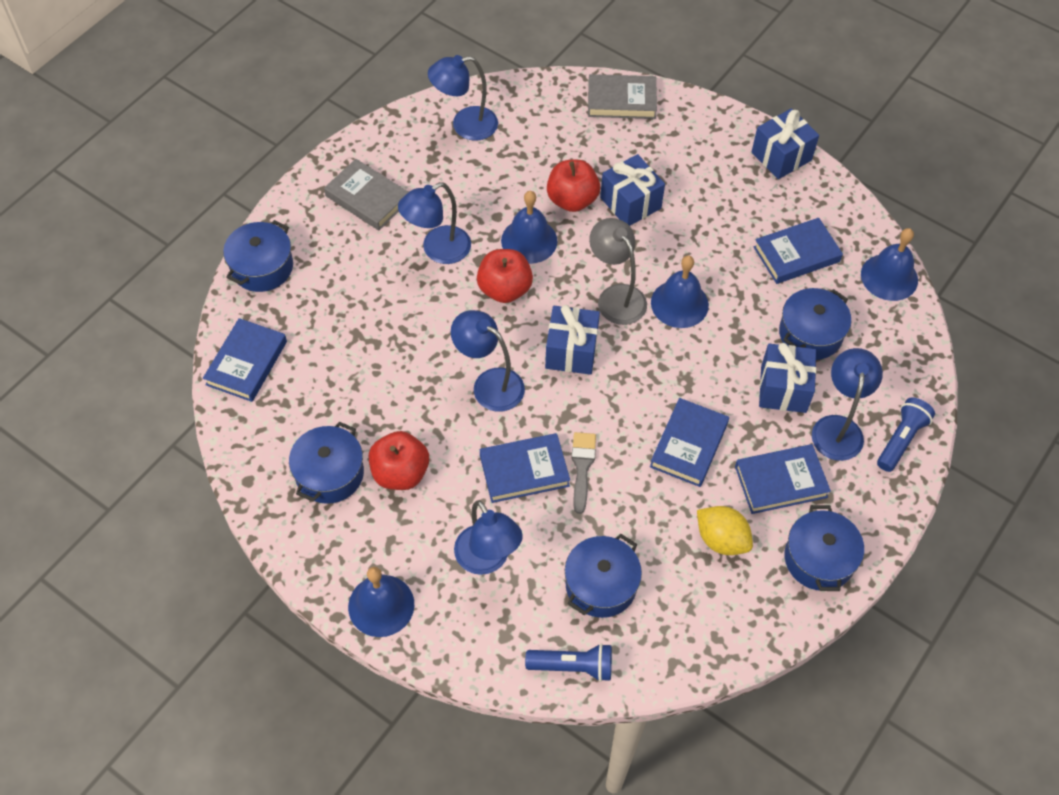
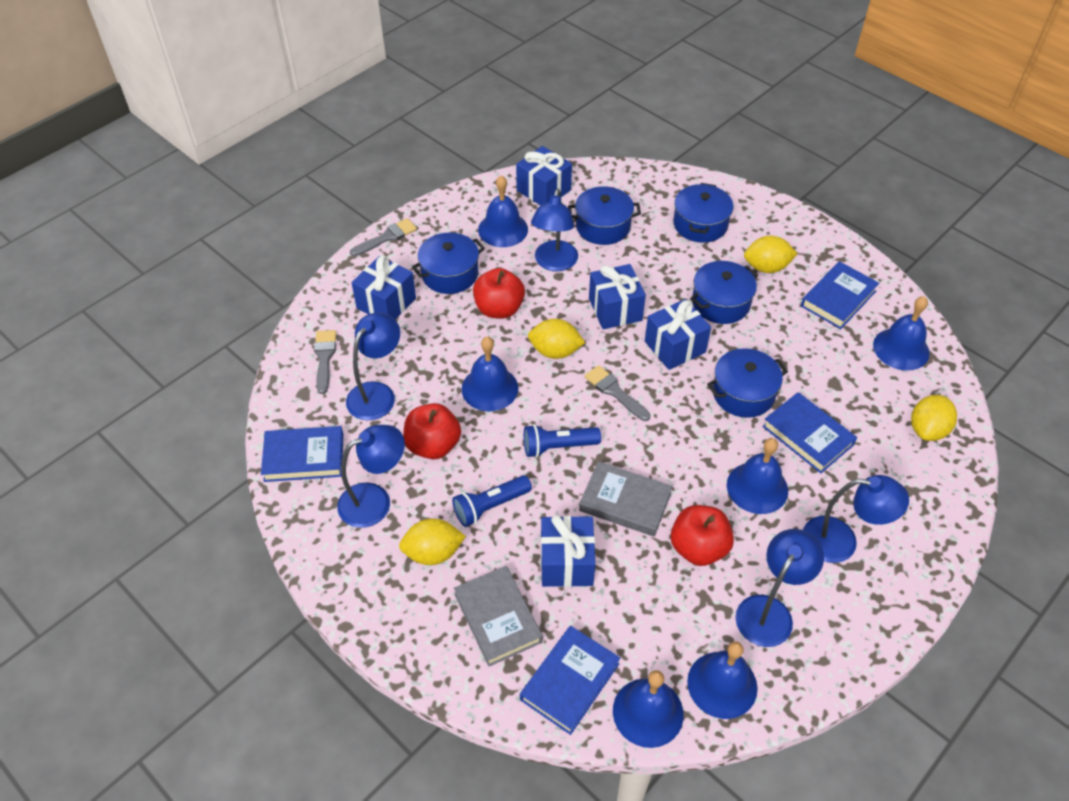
blue bell: [348,567,414,637] [501,191,557,264] [651,255,709,328] [861,228,918,301] = 4 -> [462,337,519,411] [478,175,528,247] [613,670,684,748] [687,642,758,719] [727,438,788,514] [873,296,930,371] = 6
blue book: [203,318,287,402] [480,433,570,503] [650,398,729,487] [735,444,831,514] [754,218,843,284] = 5 -> [261,426,343,482] [520,626,620,735] [762,392,857,473] [801,261,879,329] = 4
blue gift: [545,305,600,375] [600,154,665,226] [751,108,819,179] [759,343,816,413] = 4 -> [351,255,416,319] [516,146,572,206] [541,515,596,587] [589,264,646,329] [645,299,711,370] = 5
grey brush: [571,432,596,514] = 1 -> [314,330,336,394] [350,218,417,256] [585,365,650,421] = 3
grey lamp: [589,218,647,325] = 1 -> none = 0
yellow lemon: [697,506,753,555] = 1 -> [399,518,466,565] [528,319,585,359] [744,236,798,273] [911,395,957,441] = 4

